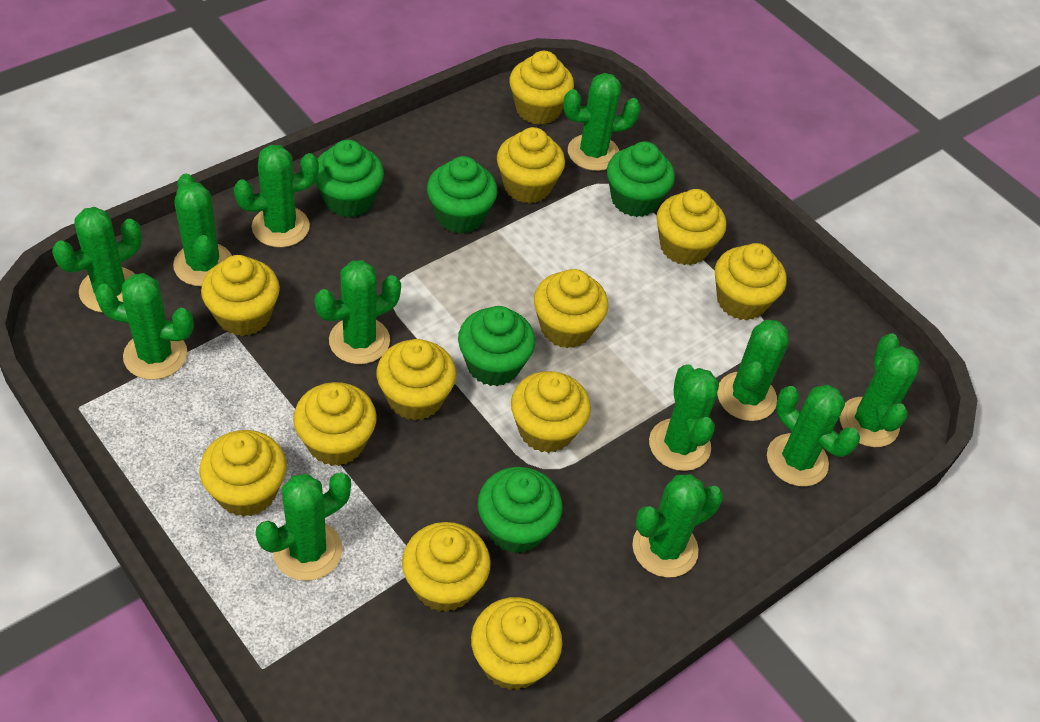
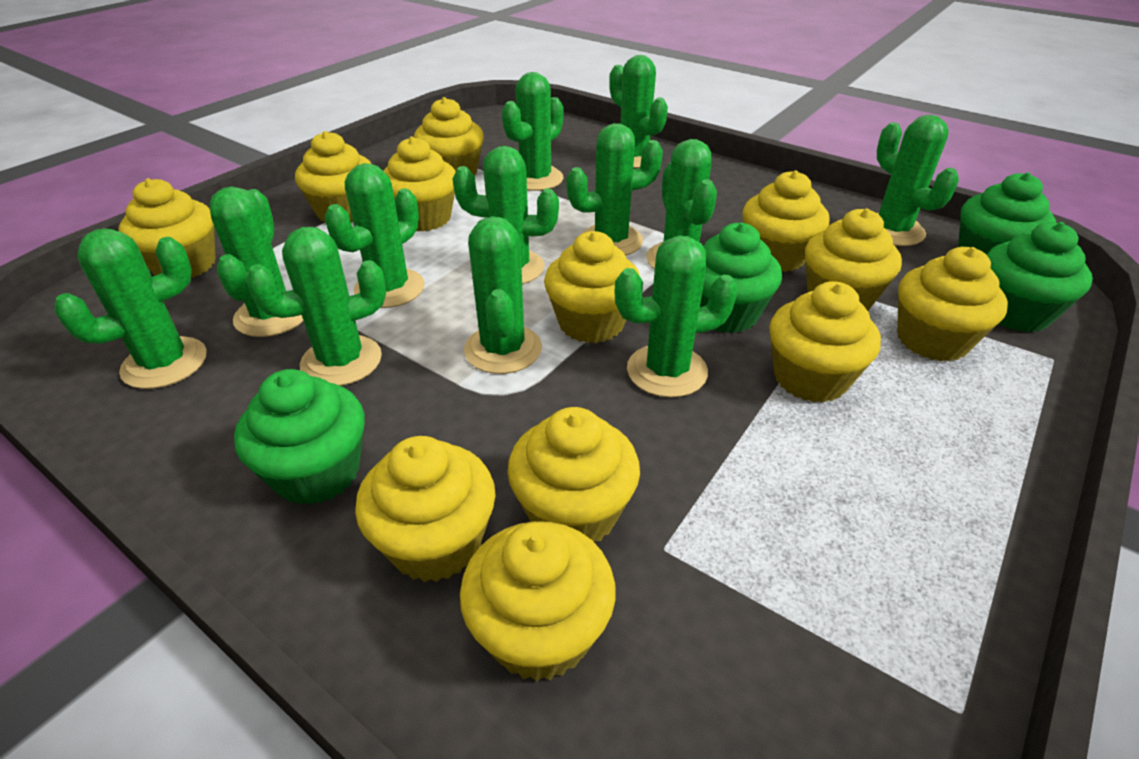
green cupcake: [315,140,384,218] [427,156,497,234] [458,306,535,386] [478,467,562,553] [607,141,675,217] = 5 -> [234,369,365,505] [700,223,782,333] [958,172,1056,255] [987,222,1093,332] = 4

